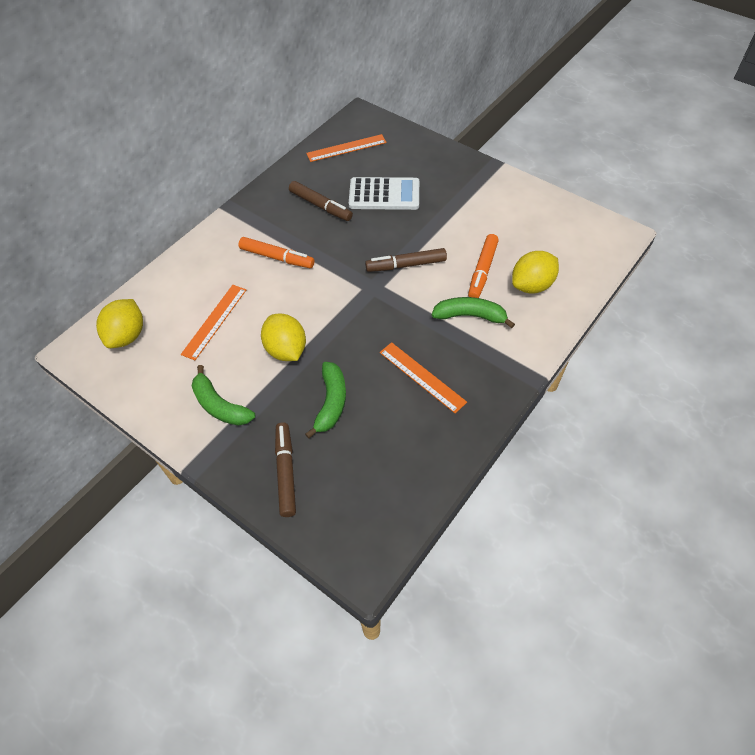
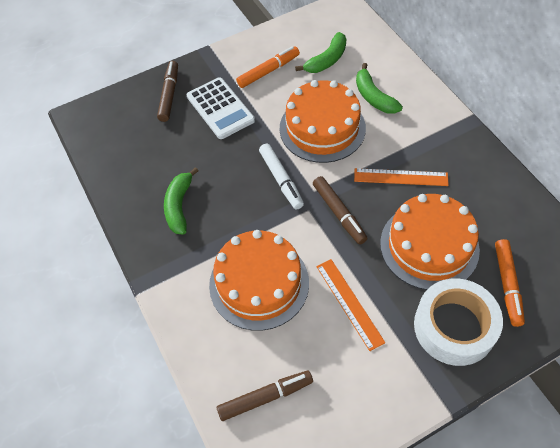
orange cake: none = 0 -> [209,230,309,331] [280,80,366,163] [380,194,480,290] = 3
orange ruler: [181,285,246,360] [306,134,387,162] [380,342,467,414] = 3 -> [316,259,386,351] [354,168,449,186] = 2
white marker: none = 0 -> [259,144,304,210] = 1
white tape: none = 0 -> [414,278,503,366] = 1
yellow lemon: [96,299,143,348] [261,314,306,361] [512,251,559,294] = 3 -> none = 0

